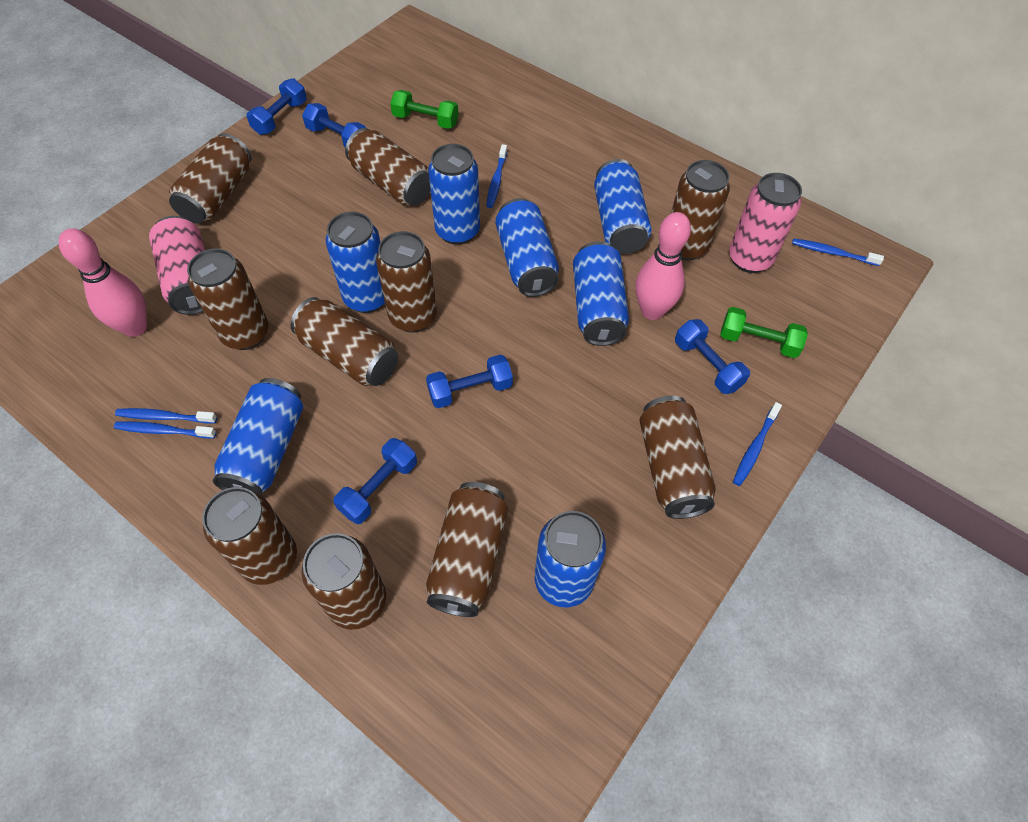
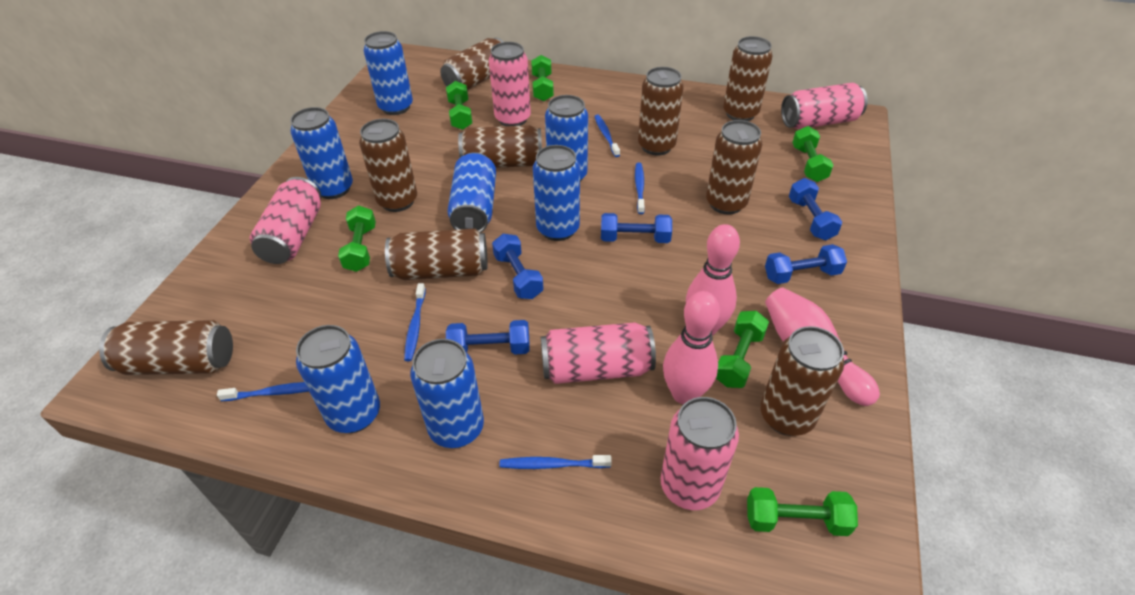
brown can: [169,133,252,224] [187,248,268,350] [202,487,297,585] [291,297,398,386] [302,533,386,630] [345,128,431,206] [376,231,437,332] [426,482,508,617] [639,396,716,519] [671,160,730,260] = 10 -> [99,320,233,375] [359,119,417,212] [385,229,488,280] [440,38,504,90] [458,125,542,168] [638,67,684,155] [706,120,762,215] [723,36,773,121] [760,326,844,436] = 9
green dumbbell: [390,90,459,129] [721,307,808,358] = 2 -> [338,206,376,272] [446,81,472,130] [531,55,554,101] [716,311,769,388] [747,487,858,536] [792,126,833,182] = 6
pink bowling pin: [59,228,147,337] [635,212,691,320] = 2 -> [663,291,720,404] [686,224,740,336] [765,287,880,406] = 3
pink can: [149,216,205,315] [729,173,802,273] = 2 -> [250,177,321,264] [489,42,531,126] [541,322,656,384] [661,397,739,510] [781,83,868,129] = 5

